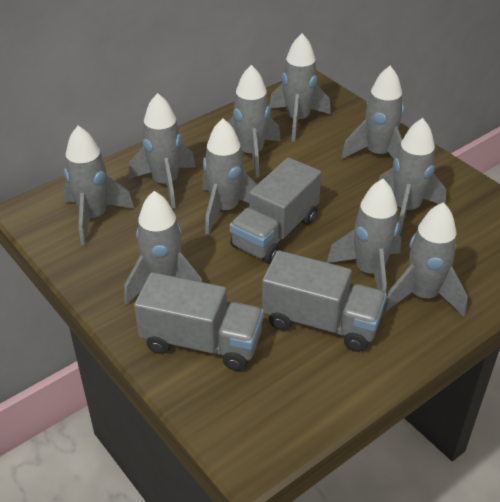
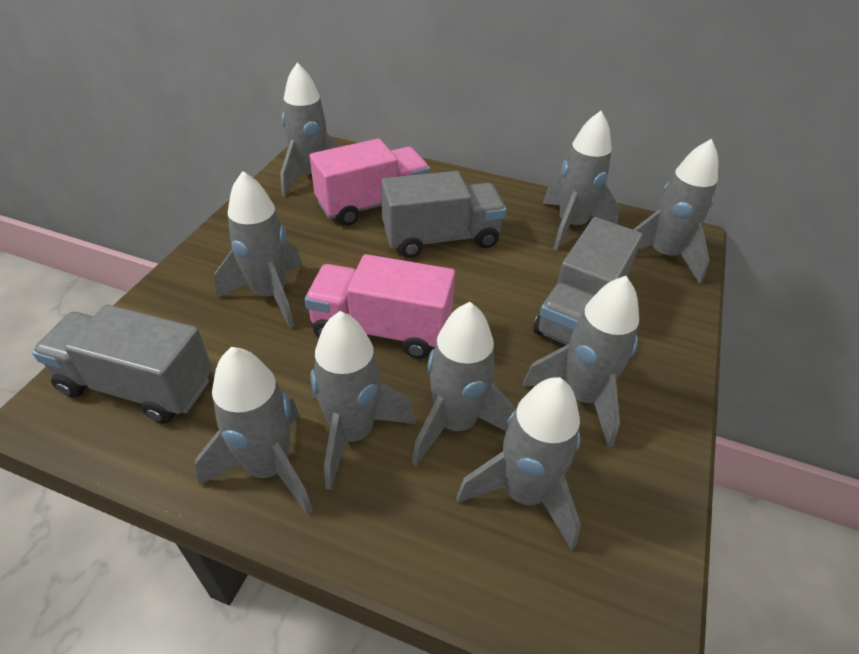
grey rocket: [63,126,134,245] [124,191,202,305] [129,93,196,209] [202,118,257,235] [228,65,281,177] [269,33,331,142] [327,179,401,293] [341,66,404,159] [378,118,446,236] [383,202,467,316] = 10 -> [195,347,313,515] [214,171,302,328] [280,62,339,196] [311,311,416,490] [412,302,516,466] [456,377,581,550] [522,276,639,448] [543,111,620,251] [633,139,718,284] = 9
pink truck: none = 0 -> [305,254,455,359] [310,139,430,226] = 2

